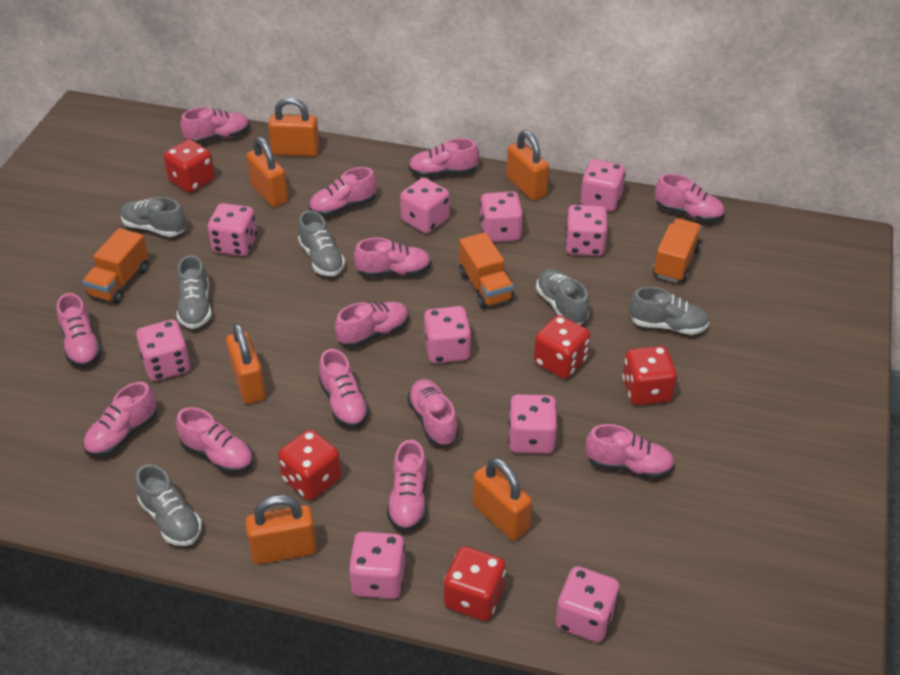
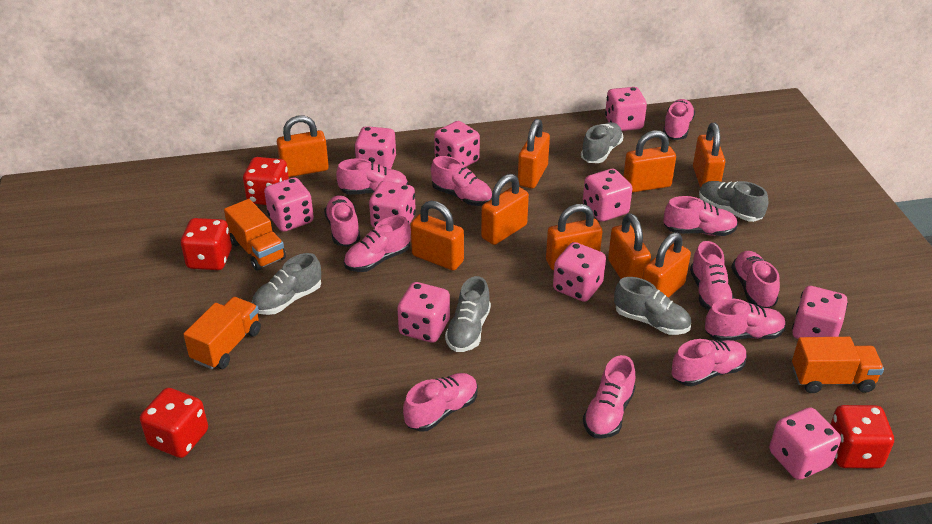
grey shoe: [120,197,186,237] [135,464,202,546] [177,255,212,329] [298,210,345,276] [536,269,589,325] [629,287,709,335] = 6 -> [252,253,321,315] [445,276,491,352] [581,122,623,163] [614,277,691,335] [699,181,768,222] = 5
orange padlock: [226,323,266,404] [245,495,317,565] [246,137,288,207] [268,97,320,156] [473,458,532,541] [507,130,549,201] = 6 -> [277,115,329,177] [411,201,464,270] [481,174,529,245] [518,119,550,189] [546,204,602,270] [608,213,651,279] [623,130,676,193] [642,232,691,298] [693,123,725,188] = 9
pink shoe: [57,293,102,367] [83,382,157,457] [176,407,253,474] [181,107,250,143] [309,167,377,217] [319,349,370,428] [335,302,409,348] [354,238,431,277] [387,440,427,532] [407,379,459,446] [409,138,479,177] [586,424,675,479] [655,174,725,222] = 13 -> [324,195,360,247] [336,158,408,195] [344,216,411,272] [403,373,478,432] [431,156,492,206] [583,355,635,439] [663,99,695,140] [664,196,738,236] [672,339,747,387] [690,241,734,310] [705,299,786,341] [731,251,780,308] = 12
red dice: [164,139,215,193] [278,429,341,500] [444,546,506,621] [534,315,590,379] [622,346,677,405] = 5 -> [140,388,208,458] [181,218,232,270] [243,157,289,205] [830,405,894,469] = 4

